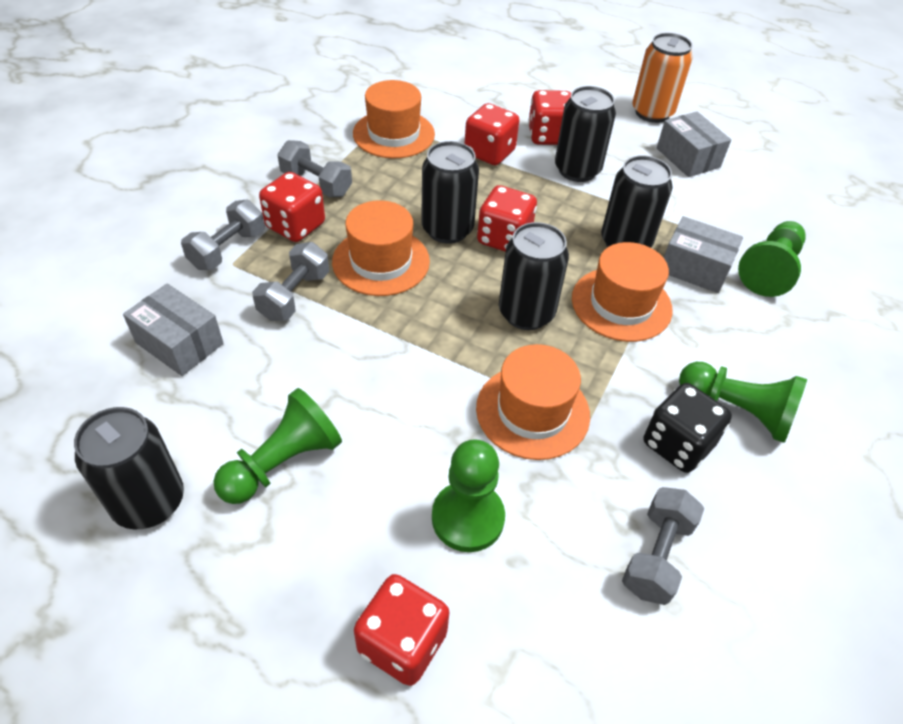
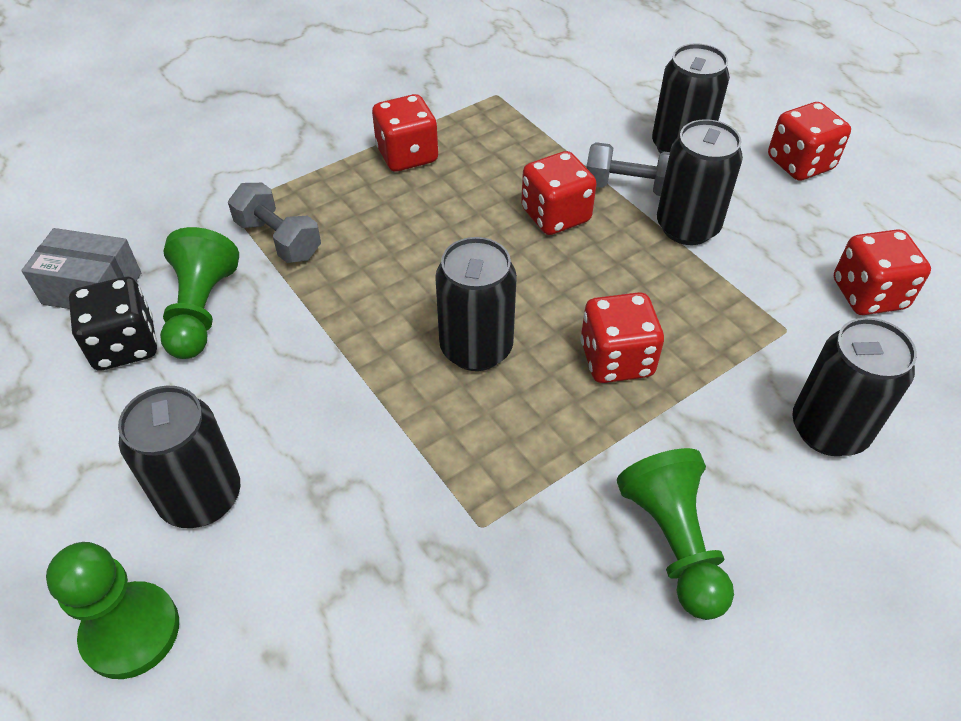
green pawn: [214,388,342,504] [432,439,505,552] [679,362,807,443] [738,221,806,297] = 4 -> [46,542,179,679] [160,227,239,359] [617,448,734,620] = 3
grey box: [123,283,224,376] [657,112,731,177] [664,216,743,293] = 3 -> [21,228,141,309] = 1
grey dumbbell: [181,200,265,270] [252,242,329,321] [277,140,352,197] [622,487,704,605] = 4 -> [228,183,321,263] [586,142,670,196] = 2
orange can: [632,33,693,123] = 1 -> none = 0
orange hat: [332,200,430,296] [353,80,435,158] [476,344,590,460] [572,242,673,342] = 4 -> none = 0

